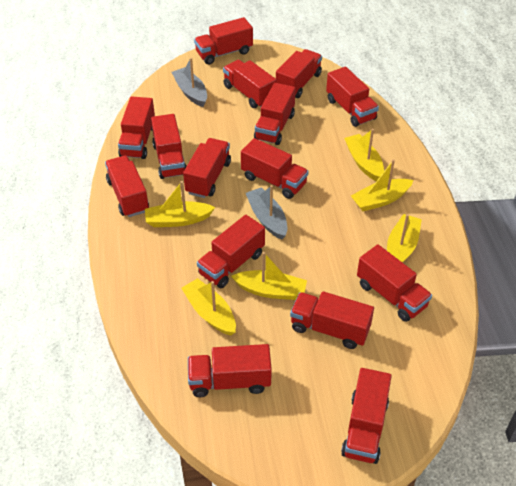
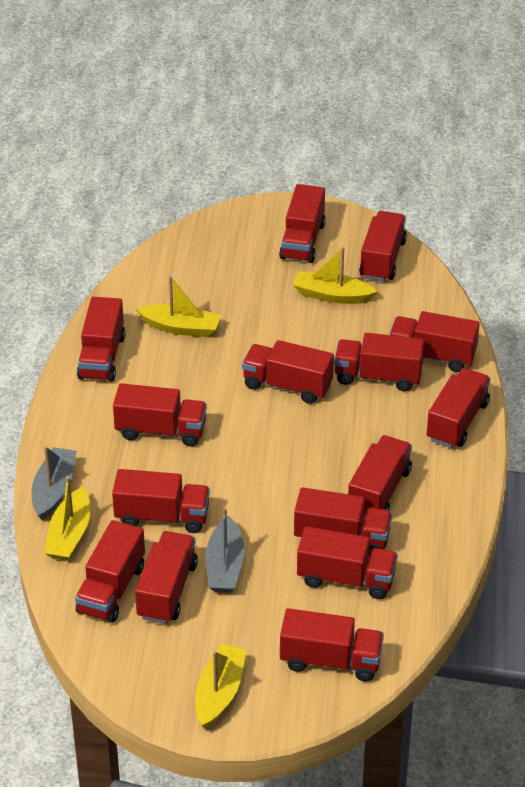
yellow boat: [145,181,215,227] [181,278,236,336] [231,252,307,300] [344,129,384,181] [351,159,414,211] [387,214,422,263] = 6 -> [44,477,90,561] [136,276,221,337] [195,644,247,729] [293,247,378,304] = 4

